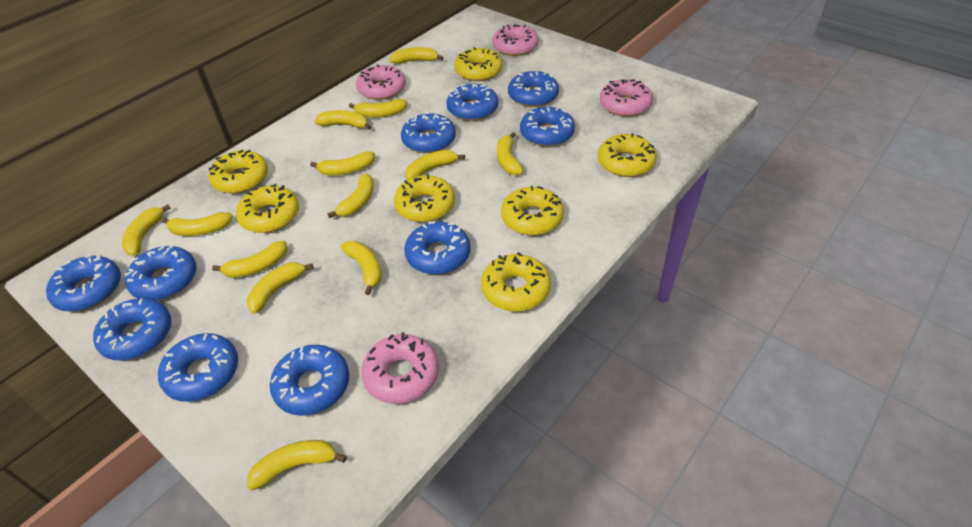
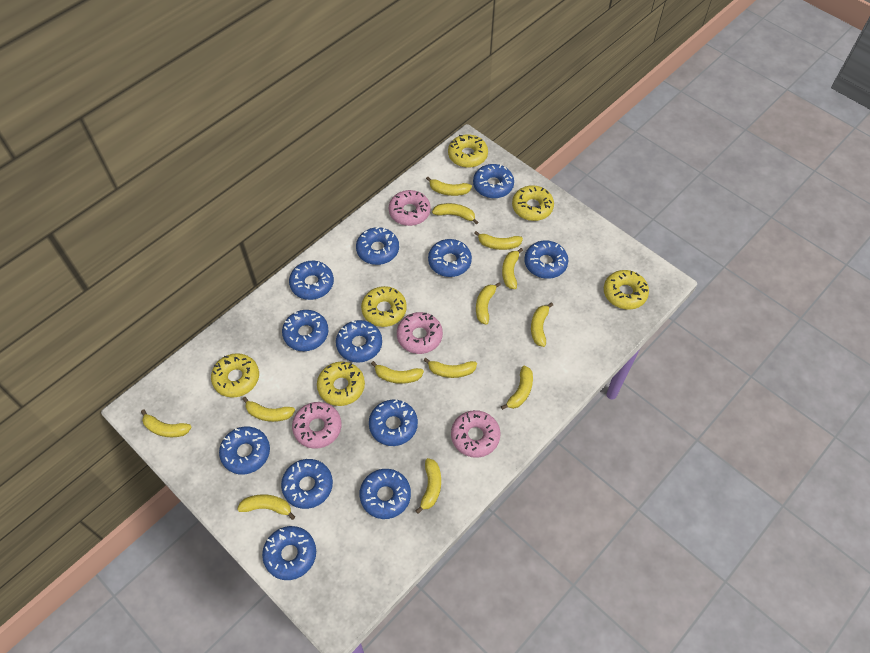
blue donut: [46,254,121,312] [93,298,171,360] [124,245,197,300] [158,333,238,402] [270,345,350,416] [401,112,456,153] [404,221,471,274] [447,84,498,121] [508,71,559,107] [520,107,575,147] = 10 -> [219,427,270,475] [262,526,316,580] [281,459,333,509] [282,310,328,351] [289,261,334,300] [336,320,382,363] [356,227,399,265] [359,469,411,519] [369,400,418,446] [428,239,472,277] [473,164,514,198] [524,241,568,279] = 12
yellow donut: [208,150,268,194] [236,184,299,233] [394,175,455,222] [454,47,503,81] [481,252,551,312] [501,186,564,235] [598,133,657,177] = 7 -> [211,353,259,398] [317,361,365,406] [361,286,407,327] [448,134,488,168] [512,185,554,221] [604,270,649,310] = 6

